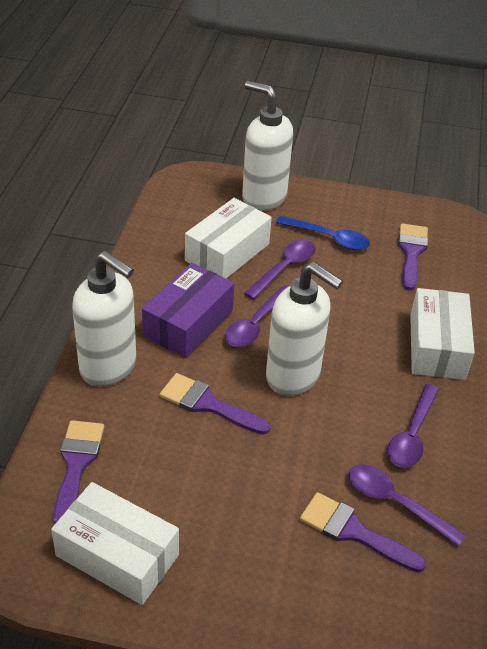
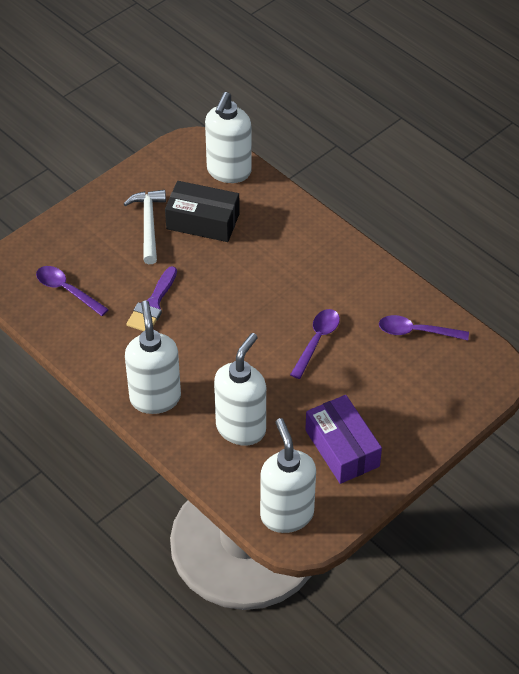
black box: none = 0 -> [165,181,240,242] = 1
blue spoon: [276,216,370,250] = 1 -> none = 0
purple brush: [53,420,104,524] [160,373,271,435] [300,492,426,573] [398,223,428,291] = 4 -> [127,266,177,331] = 1
purple spoon: [225,285,289,347] [244,240,316,300] [348,464,466,546] [388,384,439,468] = 4 -> [36,266,109,316] [290,309,340,379] [379,315,469,340] = 3
white box: [51,482,179,605] [185,198,272,279] [410,288,475,380] = 3 -> none = 0
white hammer: none = 0 -> [124,190,166,264] = 1
white soap dispenser: [72,251,136,386] [242,81,293,211] [266,262,343,396] = 3 -> [125,300,181,414] [205,92,252,183] [214,333,266,445] [260,418,316,533] = 4

